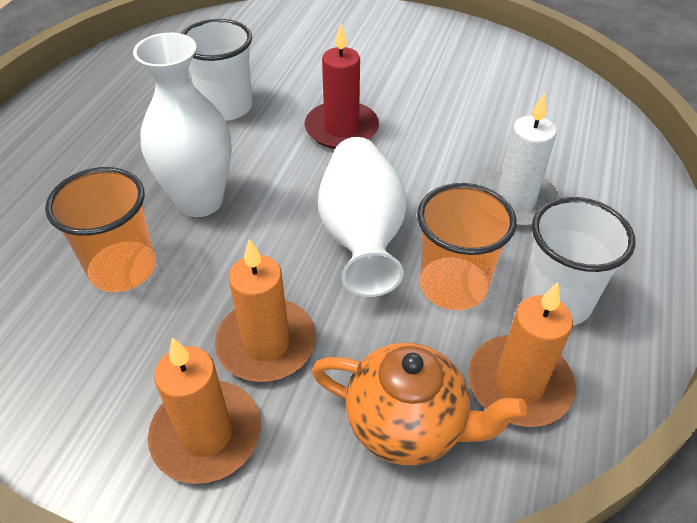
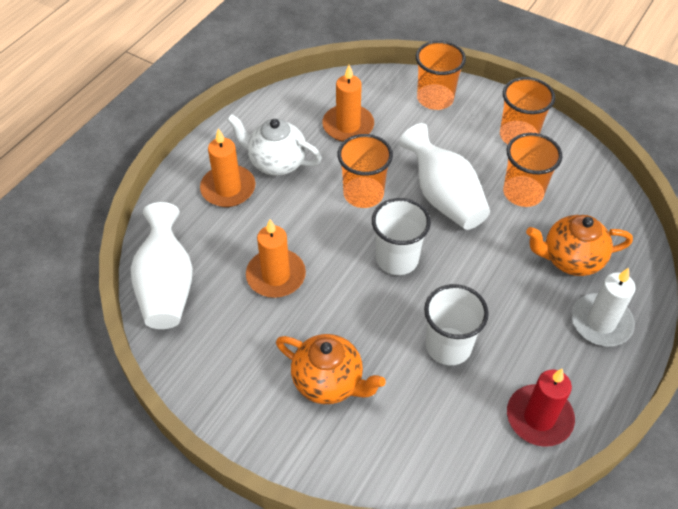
orange cup: [45,167,156,292] [417,183,516,310] = 2 -> [337,134,393,208] [416,40,466,110] [500,77,555,144] [503,133,562,207] = 4
orange teapot: [312,343,528,465] = 1 -> [276,334,386,404] [526,215,633,276] = 2
white teapot: none = 0 -> [227,114,322,176] = 1

